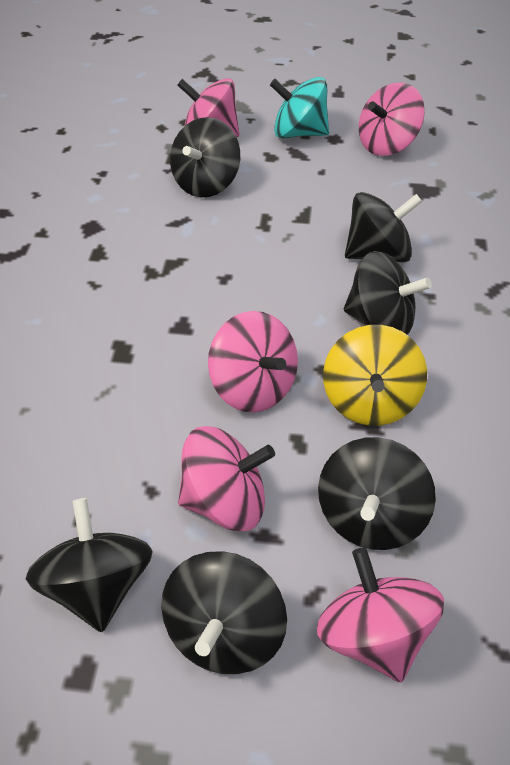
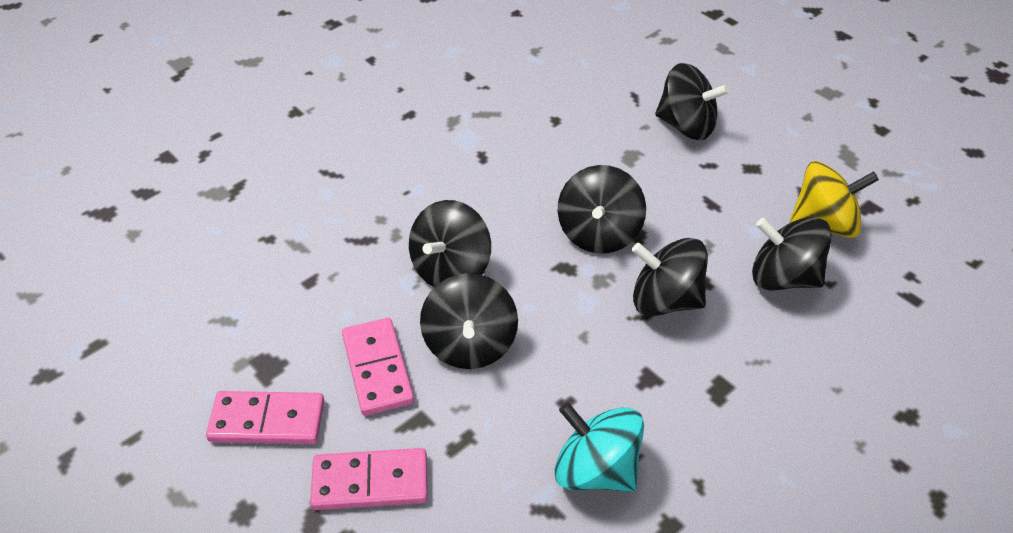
pink domino: none = 0 -> [206,391,324,444] [310,448,428,510] [342,318,414,416] = 3
pink spinning top: [177,78,239,137] [178,426,275,531] [208,311,298,412] [317,547,444,682] [359,82,425,156] = 5 -> none = 0

